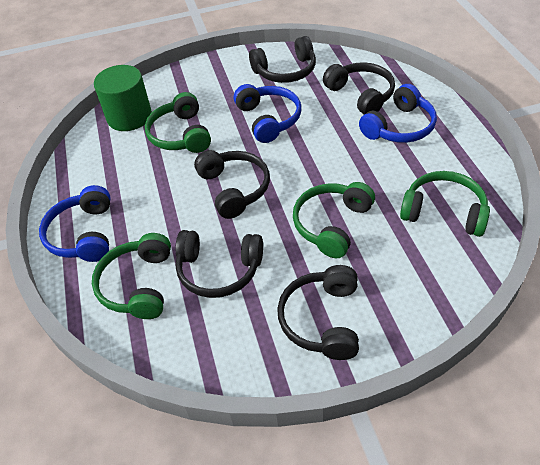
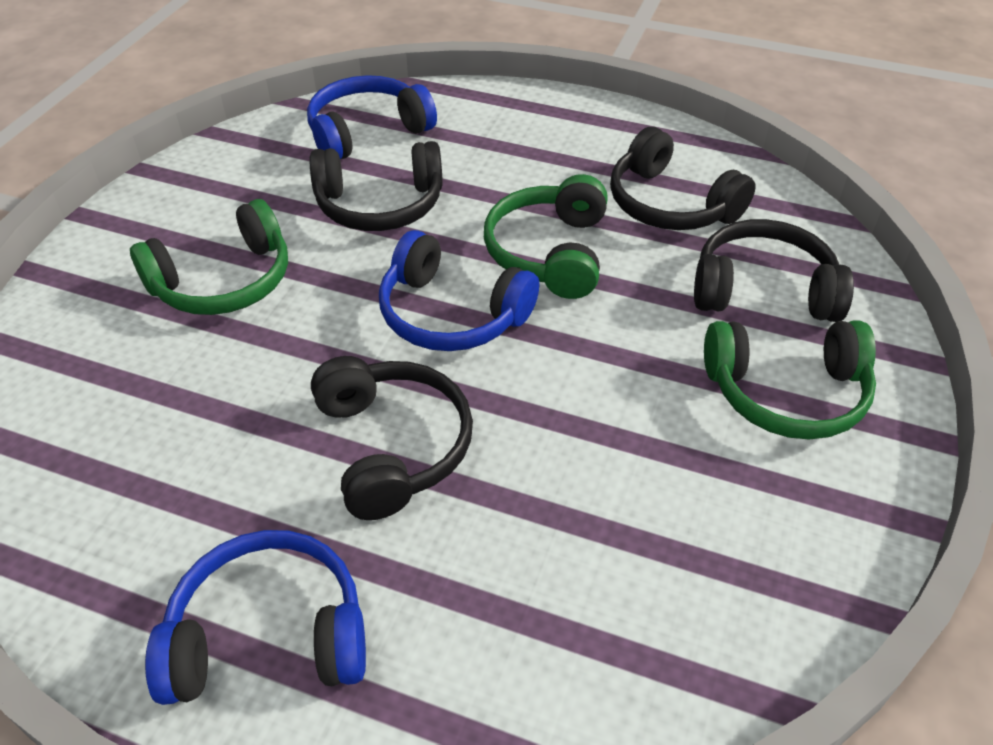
black headphones: [175,230,263,298] [194,150,270,219] [249,36,316,83] [277,265,359,360] [323,62,395,115] = 5 -> [310,141,443,231] [311,356,473,520] [610,127,756,230] [694,219,854,322] = 4
green cylinder: [94,65,152,131] = 1 -> none = 0
green headphones: [92,233,171,319] [145,92,211,153] [293,182,375,258] [400,171,490,237] = 4 -> [130,199,288,315] [484,174,608,299] [704,320,876,439] = 3

